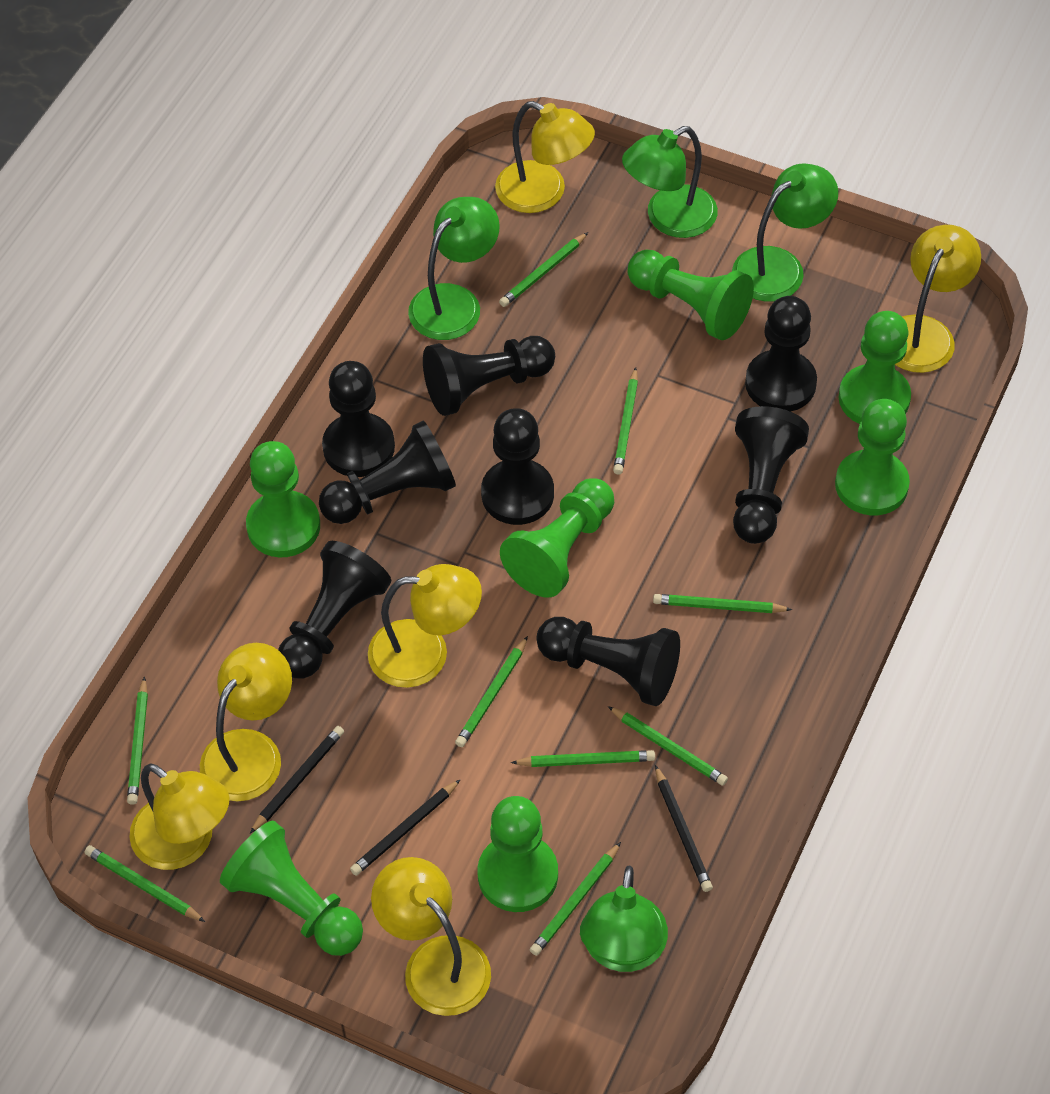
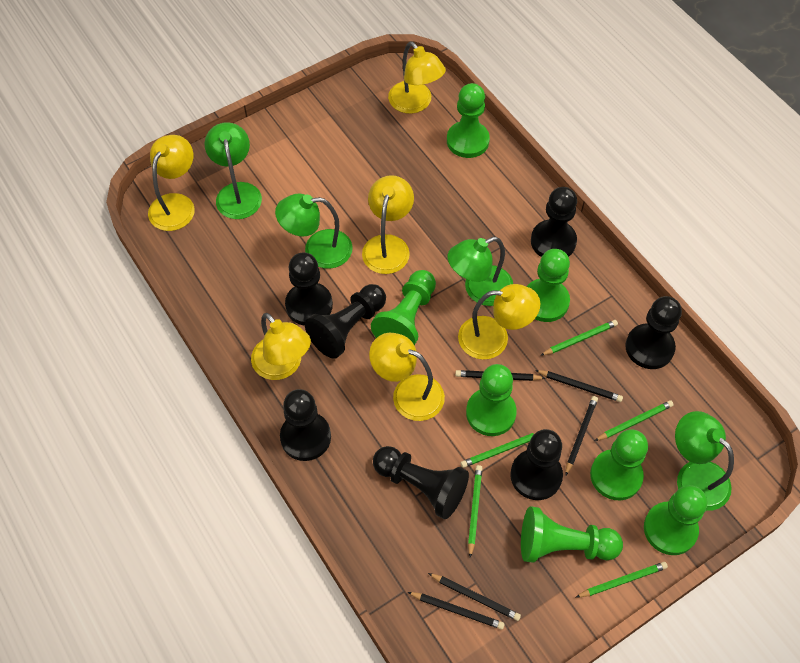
black pawn: [278,541,391,679] [319,421,456,524] [322,361,395,477] [423,336,555,416] [481,408,554,525] [536,617,680,706] [733,406,809,544] [745,296,817,412] = 8 -> [280,389,331,461] [285,252,333,326] [305,284,386,359] [373,446,469,519] [510,429,563,500] [531,187,577,257] [625,296,682,369] = 7
black pencil: [250,726,344,834] [350,779,461,876] [655,765,713,892] = 3 -> [408,592,505,630] [428,573,521,621] [455,370,545,381] [535,370,623,402] [565,396,598,476] = 5
green pencil: [85,845,205,922] [127,676,148,805] [455,636,528,747] [499,232,588,307] [511,750,655,767] [530,842,621,956] [608,706,728,786] [613,367,638,474] [653,594,792,613] = 9 -> [461,433,535,468] [468,465,482,558] [540,320,618,356] [576,562,668,597] [594,400,674,441] = 5

